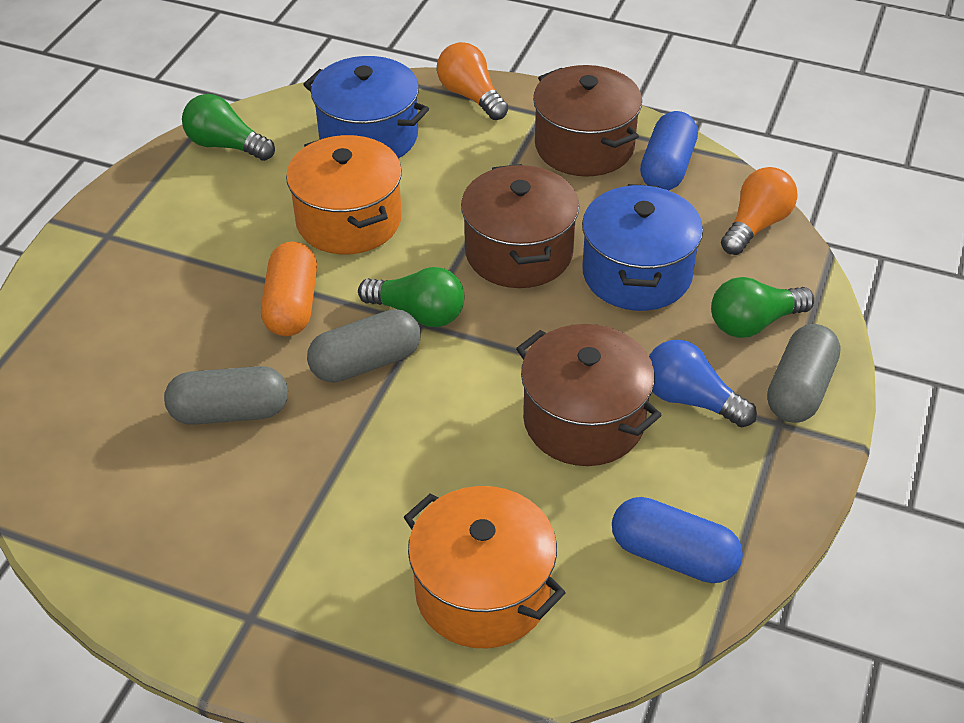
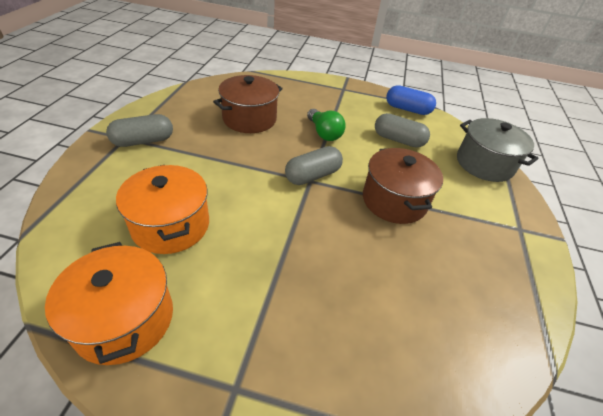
blue capsule: [612,497,743,583] [640,111,698,191] = 2 -> [386,85,436,115] = 1
blue light bulb: [649,340,757,427] = 1 -> none = 0
blue pot: [303,56,429,158] [582,184,703,311] = 2 -> none = 0
brown pot: [461,164,579,288] [516,324,661,466] [533,65,642,177] = 3 -> [213,75,283,133] [363,148,443,224] = 2
green light bulb: [182,94,275,161] [358,267,464,327] [711,277,814,338] = 3 -> [307,109,346,141] = 1
grey pot: none = 0 -> [457,118,539,182] = 1
orange capsule: [261,242,317,336] = 1 -> none = 0
orange light bulb: [437,42,508,120] [721,167,798,255] = 2 -> none = 0

